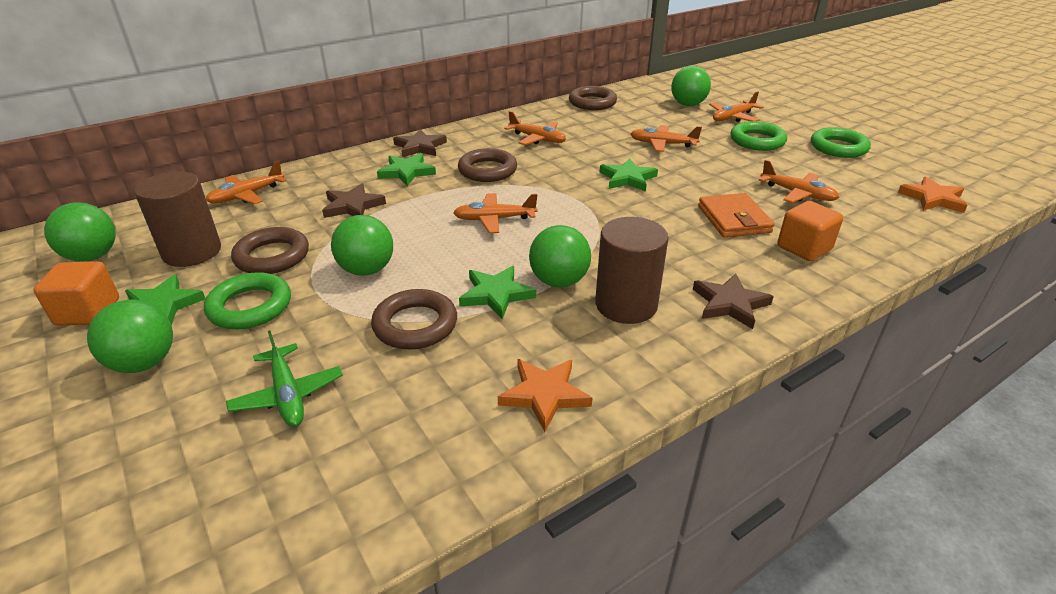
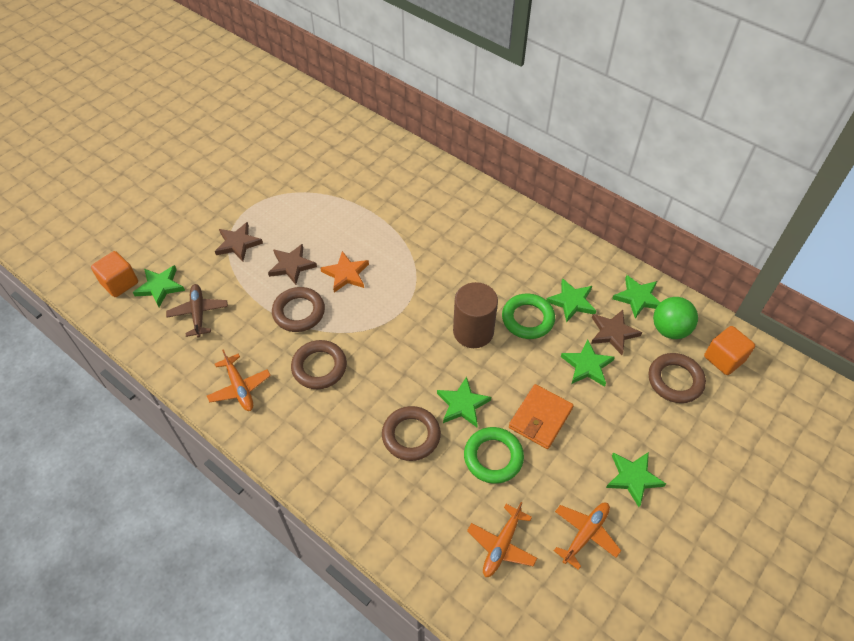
brown cylinder: [134,171,221,267] [595,217,669,324] = 2 -> [453,282,498,348] = 1
brown plane: none = 0 -> [166,284,228,337] = 1
green ball: [44,202,116,261] [87,300,173,373] [331,215,393,276] [529,225,591,288] [671,66,711,106] = 5 -> [653,297,698,339] = 1
green plane: [226,330,343,427] = 1 -> none = 0
green ring: [204,272,291,329] [730,121,787,151] [811,127,871,158] = 3 -> [464,427,524,484] [502,294,555,339] = 2
green star: [125,275,205,326] [377,153,436,186] [459,266,536,319] [599,158,658,192] = 4 -> [133,265,185,307] [437,376,491,427] [546,278,596,323] [561,339,615,387] [606,452,666,507] [612,275,660,318] = 6
orange plane: [206,161,286,204] [453,193,537,233] [504,111,566,145] [631,125,702,152] [709,91,764,122] [759,160,840,203] = 6 -> [207,349,271,411] [467,502,537,577] [554,503,621,570] = 3
orange star: [498,359,592,432] [898,177,968,213] = 2 -> [320,251,369,293] = 1

